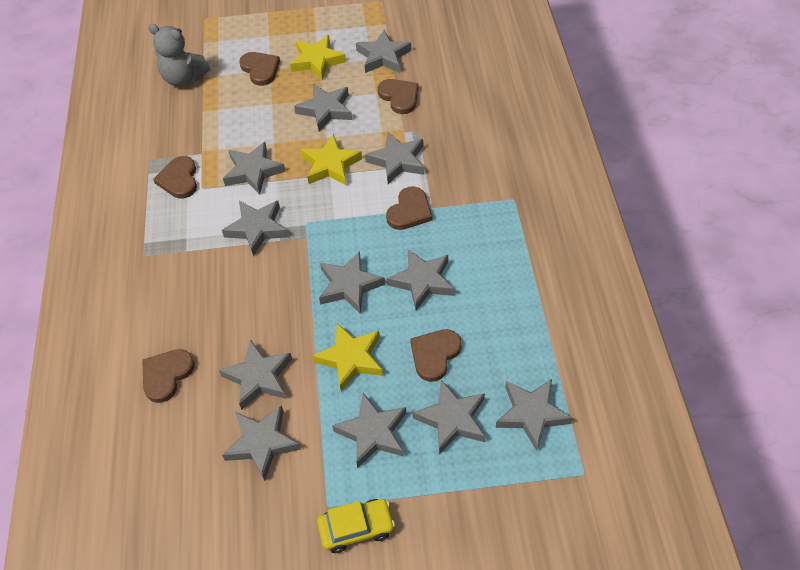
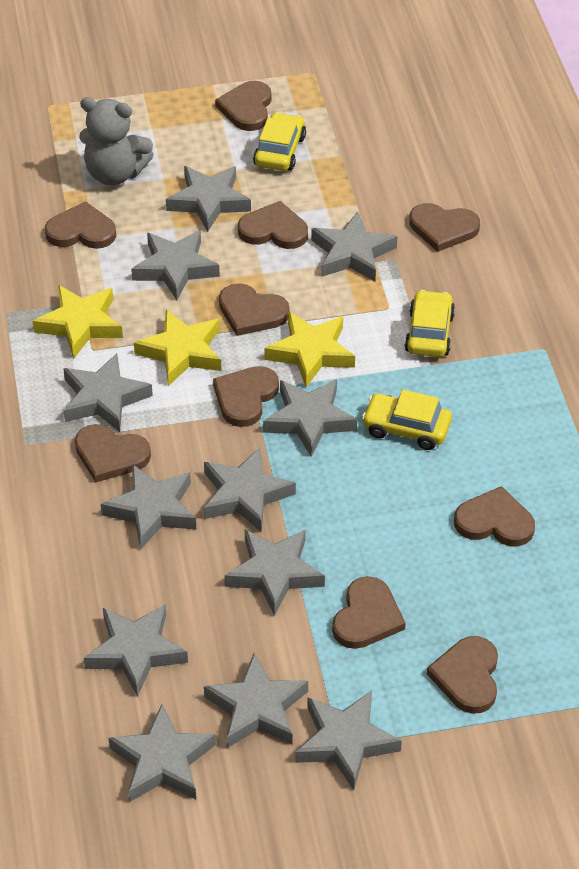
brown heart: [142,349,195,403] [153,156,197,199] [239,52,280,86] [378,79,418,114] [386,186,432,230] [410,329,462,382] = 6 -> [45,201,116,249] [75,424,151,482] [213,366,279,427] [215,81,272,131] [219,283,289,336] [238,201,308,249] [332,576,406,649] [409,203,480,252] [427,636,498,714] [454,486,535,546] = 10
yellow car: [317,499,395,553] = 1 -> [253,112,306,171] [362,390,452,450] [405,290,455,357] = 3

